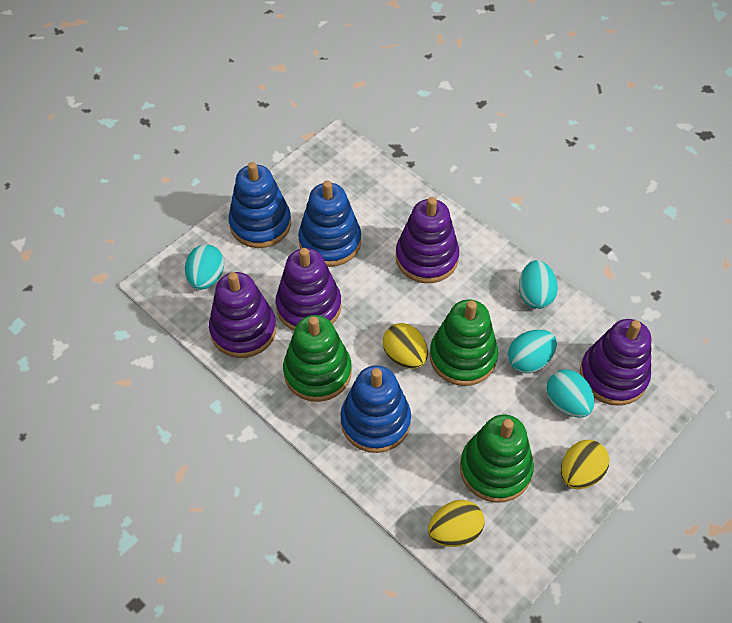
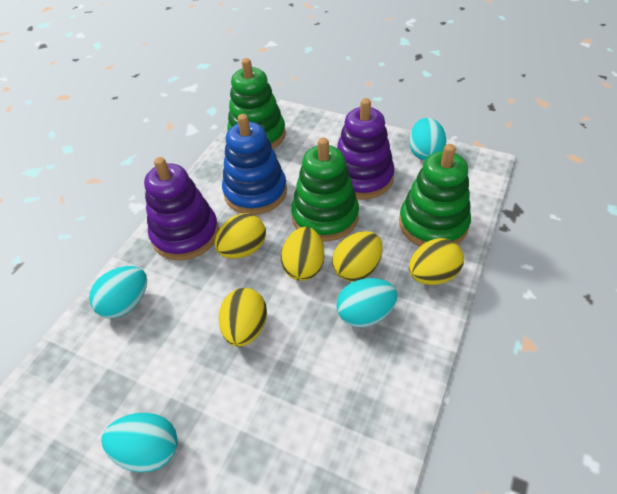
blue stacking toy: [228,162,291,248] [298,180,361,267] [340,365,411,453] = 3 -> [222,114,287,215] = 1
purple stacking toy: [209,272,276,358] [275,248,341,331] [396,197,459,283] [580,319,652,406] = 4 -> [144,157,219,260] [337,98,395,200] = 2
yellow egg: [383,323,428,369] [428,500,484,547] [561,440,609,489] = 3 -> [215,213,266,258] [219,288,267,347] [281,227,324,281] [332,231,383,282] [409,238,464,285] = 5

